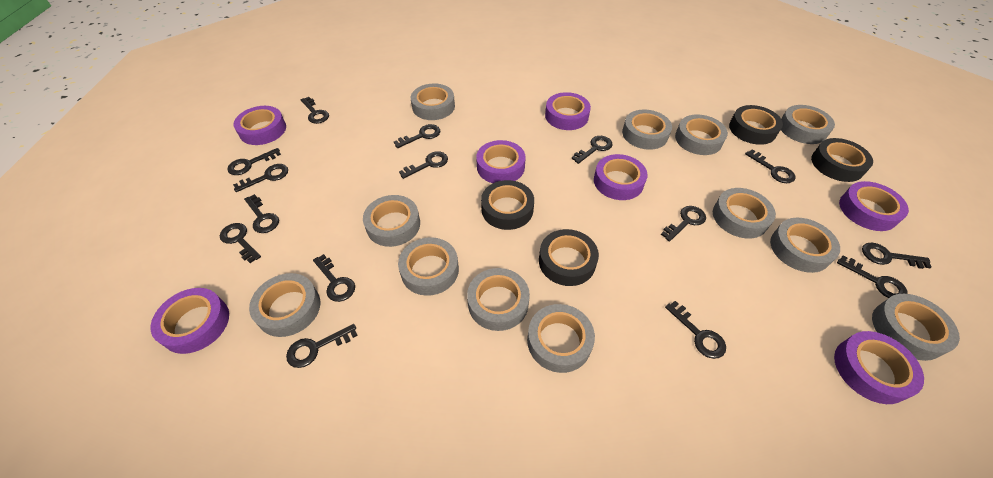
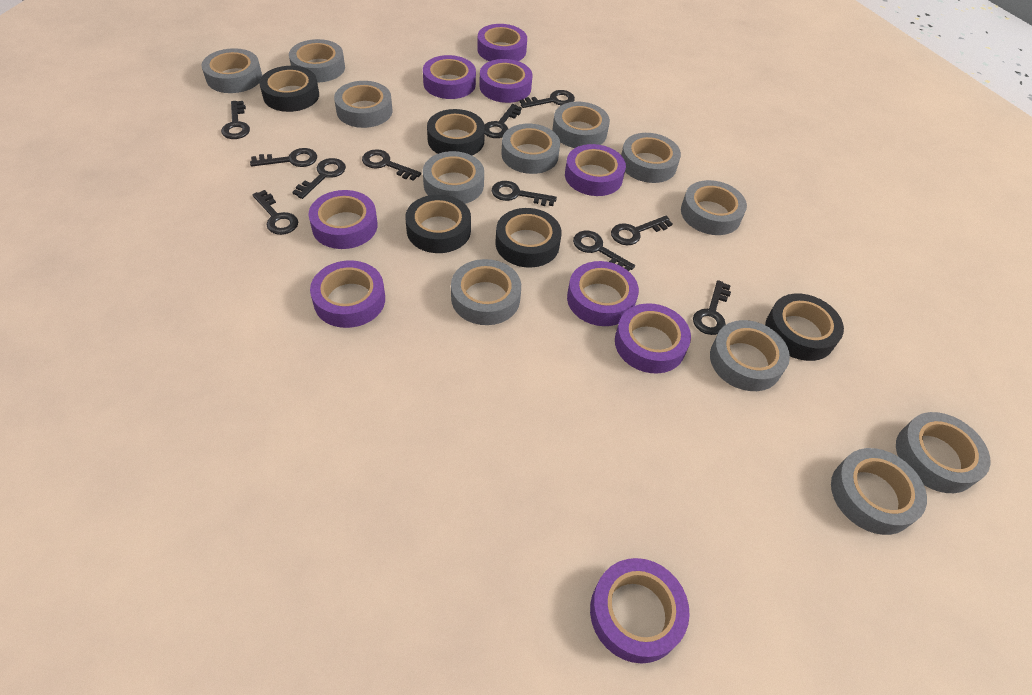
black key: [220,223,261,263] [227,148,281,175] [233,164,288,192] [244,194,279,233] [286,324,358,368] [301,97,329,124] [313,254,355,302] [394,124,440,148] [399,151,448,179] [572,136,612,164] [661,206,706,242] [665,301,726,359] [745,149,795,183] [837,255,908,298] [862,242,931,269] = 15 -> [221,101,250,139] [250,148,317,167] [252,190,298,235] [292,158,346,199] [362,149,421,181] [485,104,522,138] [492,181,557,206] [520,90,575,108] [573,231,635,271] [611,216,673,245] [693,280,731,335] = 11
black tape: [481,180,534,230] [539,229,599,286] [729,105,783,145] [811,138,873,182] = 4 -> [259,66,319,112] [405,194,471,253] [427,109,485,155] [495,208,562,268] [765,293,844,361] = 5
purple tape: [151,288,229,354] [234,106,286,145] [476,140,526,183] [545,92,591,130] [594,154,647,200] [834,331,924,404] [839,181,909,231] = 7 -> [309,190,378,249] [310,260,385,328] [423,55,476,99] [477,24,527,61] [479,59,533,103] [565,144,626,196] [567,261,639,326] [590,558,690,663] [615,303,691,373] = 9

